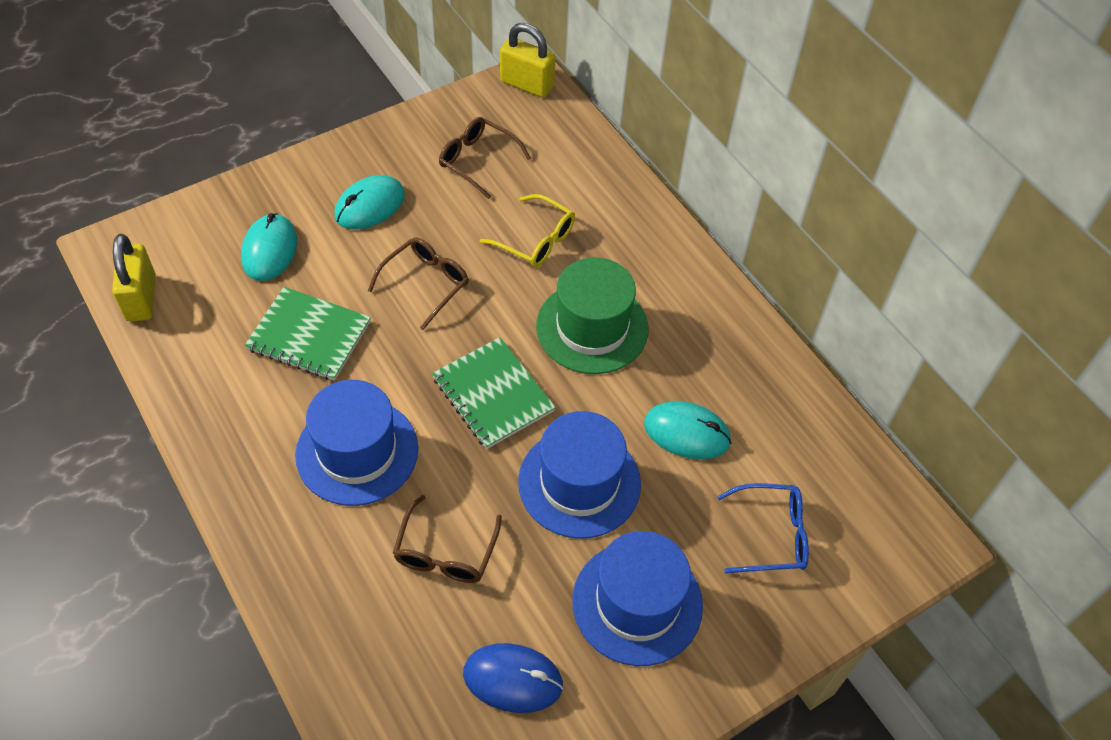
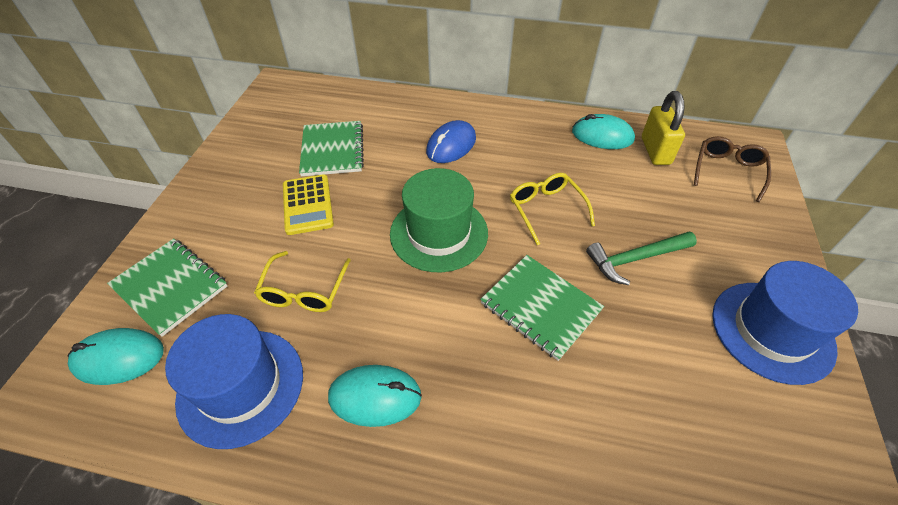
blue glasses: [717,483,809,574] = 1 -> none = 0
blue hat: [295,380,418,506] [518,411,641,539] [572,531,703,666] = 3 -> [165,314,303,449] [712,261,858,385] = 2
brown glasses: [368,237,469,330] [393,495,502,583] [439,117,531,199] = 3 -> [694,136,771,202] = 1
green hammer: none = 0 -> [586,231,697,285] = 1
green notebook: [245,287,371,381] [432,337,556,449] = 2 -> [107,238,227,337] [299,121,364,176] [480,255,604,361] = 3
yellow calculator: none = 0 -> [283,174,334,235] = 1
yellow glasses: [480,194,575,267] = 1 -> [254,251,351,312] [510,173,595,245] = 2
yellow padlock: [112,234,156,322] [500,23,555,98] = 2 -> [642,91,685,165] = 1

